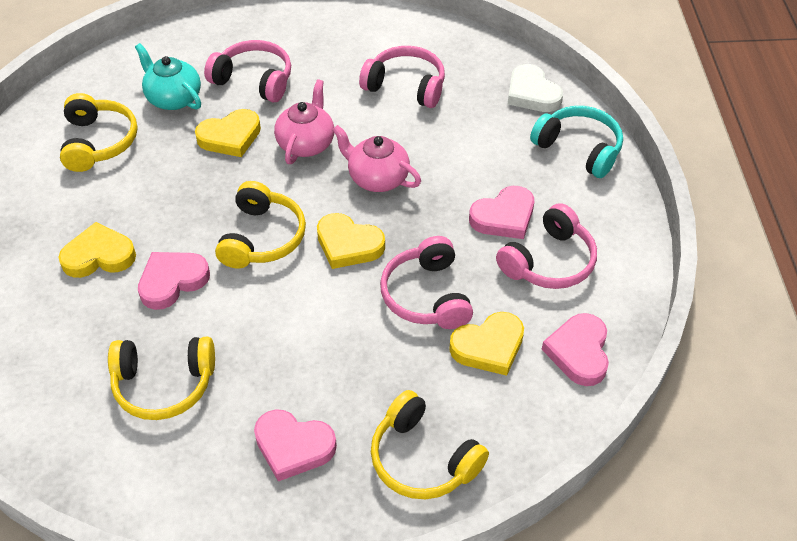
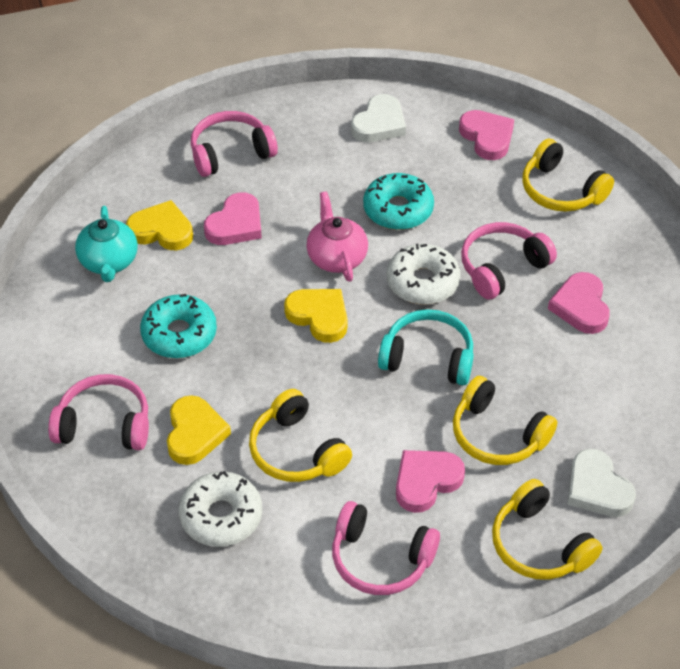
pink teapot: [274,79,334,164] [333,125,421,192] = 2 -> [306,191,368,282] = 1
turquoise donut: none = 0 -> [140,294,217,358] [363,173,434,230] = 2
white donut: none = 0 -> [179,471,262,547] [387,244,461,305] = 2
white heart: [508,64,563,112] = 1 -> [351,94,406,142] [567,449,636,517] = 2
yellow heart: [59,222,136,278] [195,109,261,157] [317,213,385,269] [449,312,524,376] = 4 -> [126,200,193,250] [167,395,231,465] [284,289,347,343] = 3

